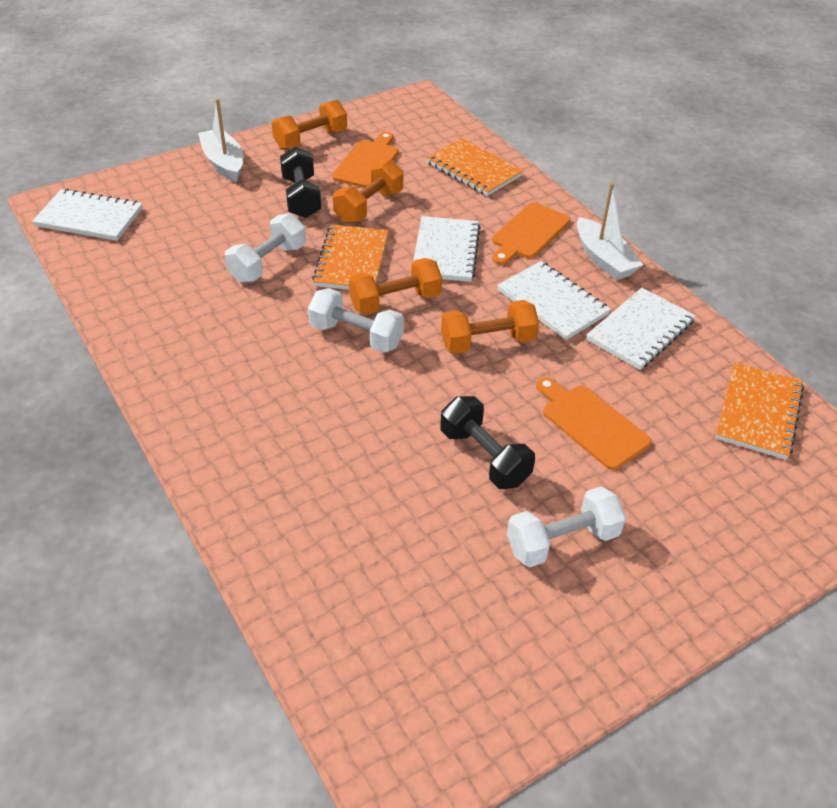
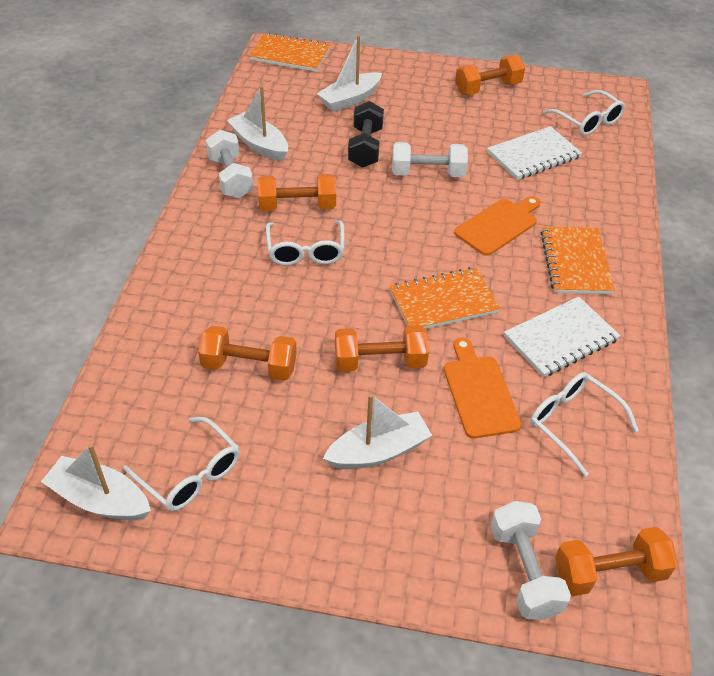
black dumbbell: [280,147,321,218] [440,396,535,489] = 2 -> [348,101,384,168] = 1
orange cutting board: [332,132,399,188] [492,202,570,265] [536,377,651,470] = 3 -> [444,338,521,439] [454,196,540,256] = 2
orange dumbbell: [272,100,347,150] [333,159,404,223] [349,258,442,315] [441,300,539,354] = 4 -> [198,326,297,381] [258,174,336,211] [335,325,429,372] [455,55,525,95] [555,527,678,596] = 5
white boat: [198,99,243,183] [577,183,643,280] = 2 -> [41,444,151,520] [227,86,288,161] [317,35,382,112] [323,394,432,469] = 4
white glasses: none = 0 -> [123,417,240,511] [266,220,345,266] [530,372,639,477] [543,90,625,136] = 4
white notebook: [32,189,143,241] [413,216,481,282] [497,261,611,340] [586,288,696,370] = 4 -> [487,126,582,180] [504,297,620,377] = 2

